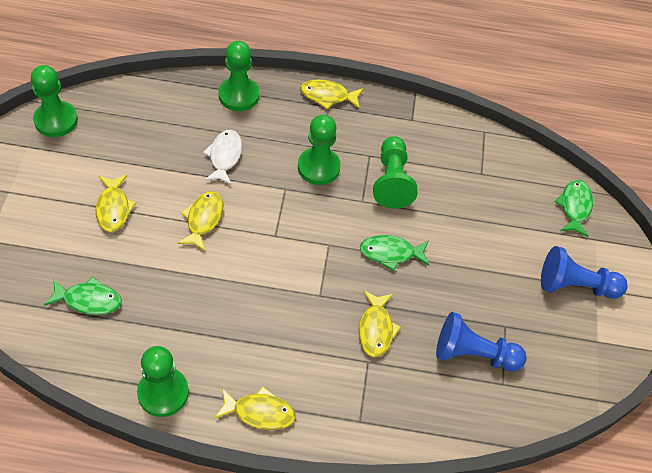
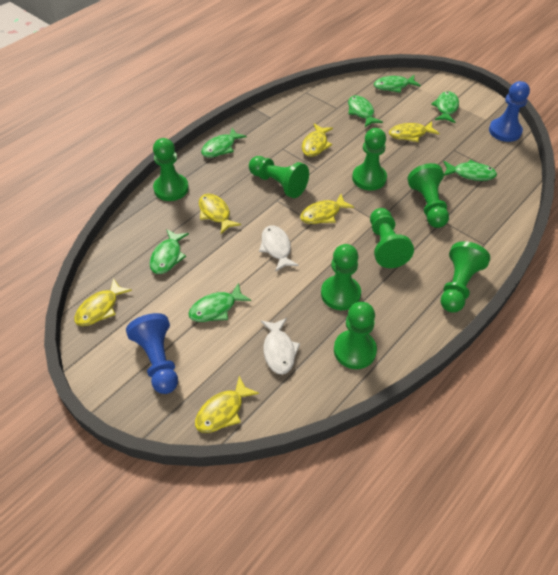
green fish: [44,276,122,315] [360,235,429,271] [555,180,593,237] = 3 -> [150,229,189,274] [189,283,251,322] [201,128,247,158] [348,95,383,127] [374,75,421,93] [431,91,459,123] [443,160,497,181] = 7
green pawn: [31,65,78,137] [137,346,189,417] [219,41,259,111] [298,115,341,185] [373,136,418,209] = 5 -> [153,138,189,201] [249,156,309,198] [321,244,361,310] [334,302,377,369] [352,128,387,191] [370,208,414,268] [407,163,449,228] [441,241,490,313] = 8
white fish: [203,130,242,185] = 1 -> [259,225,299,272] [261,318,300,375] = 2
yellow fish: [96,175,136,232] [177,191,224,251] [214,386,296,430] [300,79,363,109] [359,291,401,357] = 5 -> [74,278,132,326] [195,376,259,433] [199,194,241,234] [300,194,354,224] [302,124,333,157] [389,121,440,142] = 6

